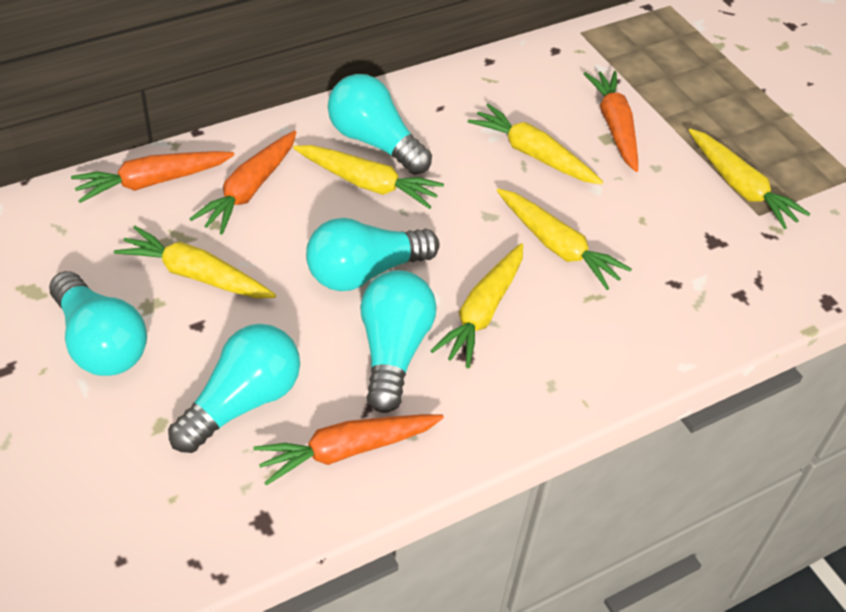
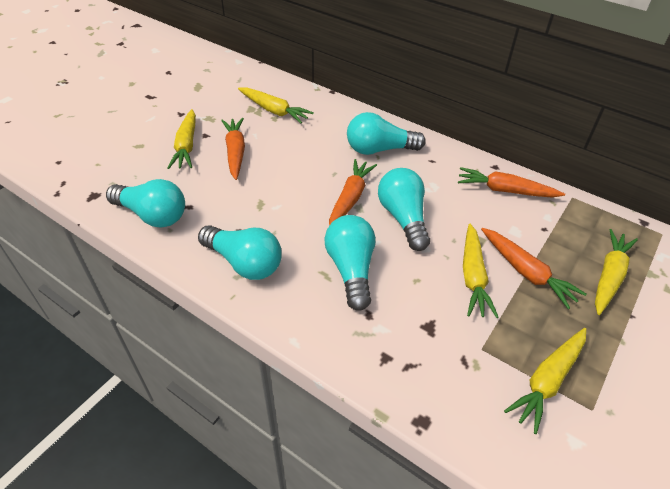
yellow carrot: [114,226,276,298] [293,145,444,209] [430,243,523,368] [468,104,603,184] [497,188,632,290] [689,129,810,229] = 6 -> [168,109,196,169] [238,87,314,123] [463,224,499,318] [504,328,586,434] [595,229,638,315] = 5

